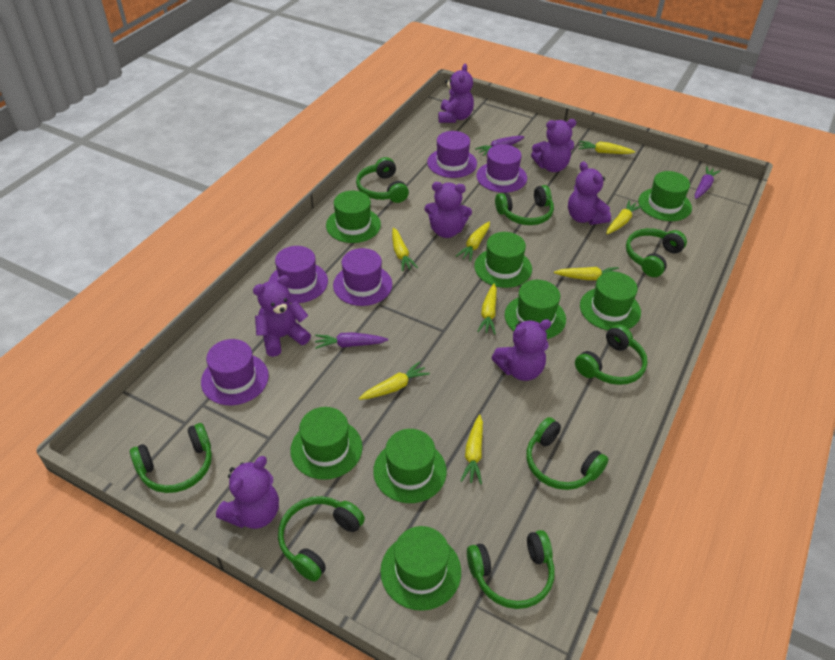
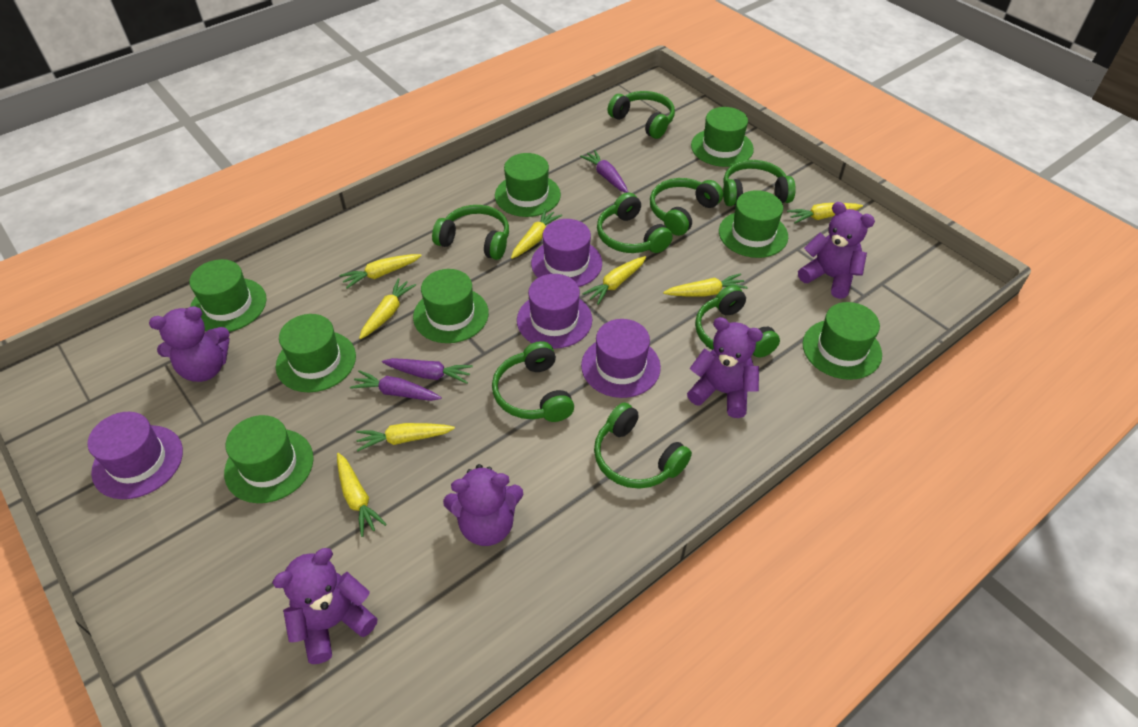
purple hat: [201,339,269,405] [269,246,328,303] [333,248,392,306] [427,131,477,178] [476,144,527,193] = 5 -> [88,412,183,499] [517,274,592,349] [531,219,602,287] [581,319,661,398] = 4
purple teddy bear: [216,456,279,529] [253,275,311,357] [425,182,472,238] [438,64,474,123] [492,319,551,381] [531,119,576,172] [568,161,611,225] = 7 -> [149,306,230,382] [272,548,377,664] [443,464,523,546] [687,317,763,418] [798,202,875,299] = 5

